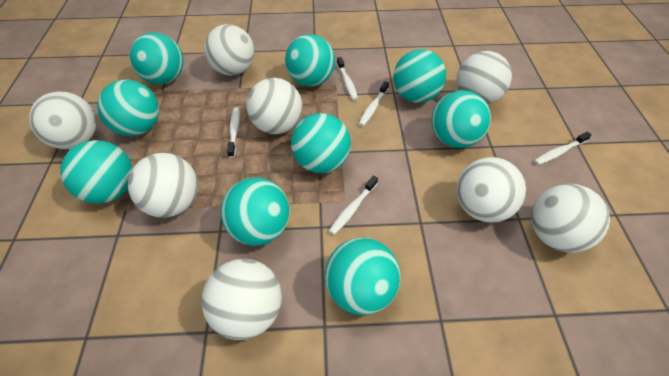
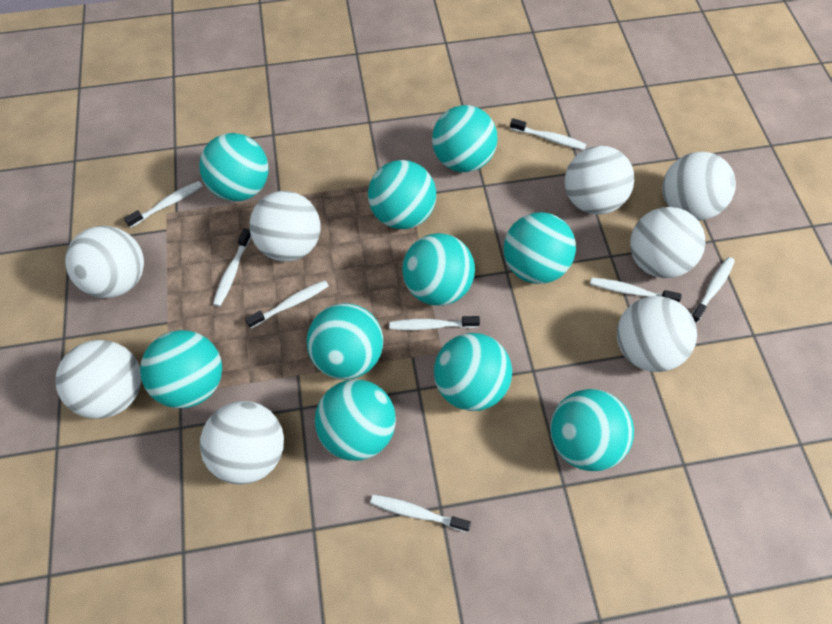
turquoise ball: [60,140,133,204] [97,80,159,136] [130,32,183,84] [221,178,290,246] [285,34,335,86] [291,113,351,173] [325,238,401,315] [393,49,446,103] [431,90,491,148] = 9 -> [140,330,222,408] [199,133,268,201] [307,303,383,380] [315,379,396,461] [368,160,436,229] [402,233,475,306] [432,105,498,172] [434,333,512,411] [504,212,576,284] [550,389,634,471] = 10
white toothbrush: [227,108,240,158] [329,176,378,235] [337,57,358,100] [359,81,389,126] [534,132,591,165] = 5 -> [124,181,202,228] [213,228,251,307] [245,280,329,328] [370,495,471,532] [389,316,480,330] [510,118,586,150] [590,277,682,302] [691,257,735,323] = 8

